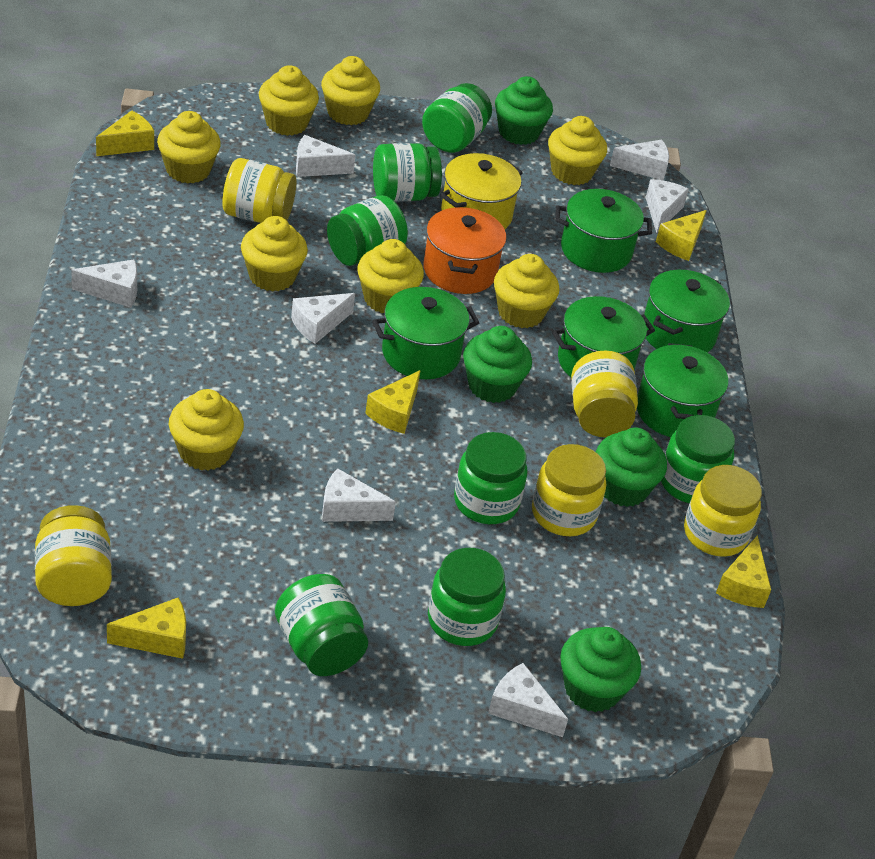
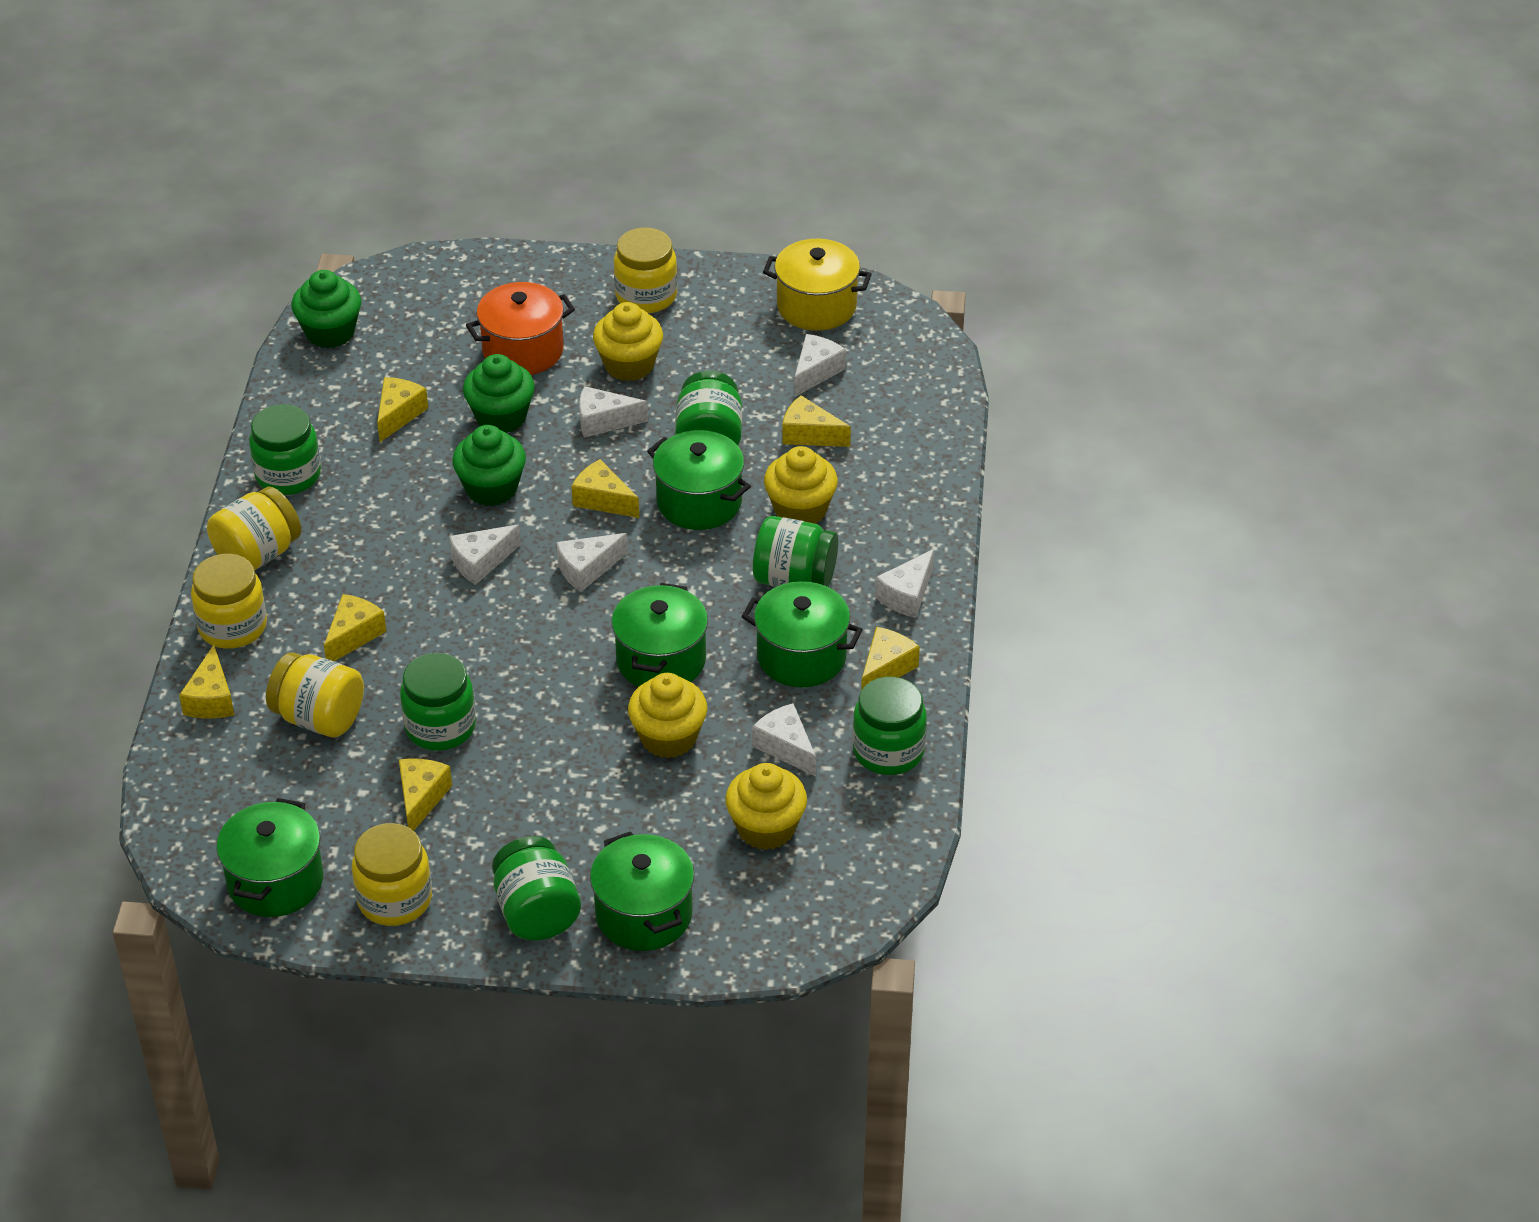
green cupcake: [463,326,532,403] [495,76,553,145] [560,627,641,712] [596,428,667,507] = 4 -> [292,270,361,348] [452,425,526,506] [463,354,535,433] = 3
green jar: [275,574,368,676] [327,195,408,266] [373,143,442,202] [422,83,492,153] [428,548,506,646] [454,432,527,524] [661,415,735,503] = 7 -> [249,404,321,495] [400,653,476,751] [492,836,581,940] [675,371,742,445] [753,516,838,587] [852,677,927,775] = 6
white cheese: [71,259,137,308] [291,293,355,344] [296,135,356,177] [322,468,396,522] [488,663,568,737] [610,139,669,181] [646,179,689,233] = 7 -> [449,525,521,585] [557,533,628,592] [579,386,648,438] [752,703,816,777] [794,334,846,397] [875,549,934,618] = 6
yellow cheese: [96,110,154,156] [107,597,186,659] [365,370,421,434] [656,210,707,261] [716,535,771,608] = 5 -> [179,645,234,718] [324,594,387,661] [377,377,428,442] [399,758,452,831] [571,459,639,518] [782,395,851,447] [861,627,920,690] = 7
yellow cupcake: [157,111,221,183] [169,389,244,471] [241,216,308,292] [259,65,319,136] [321,56,380,125] [357,239,424,313] [494,254,559,328] [548,116,607,185] = 8 -> [593,302,663,381] [628,673,707,758] [725,763,807,850] [764,446,838,524] = 4

